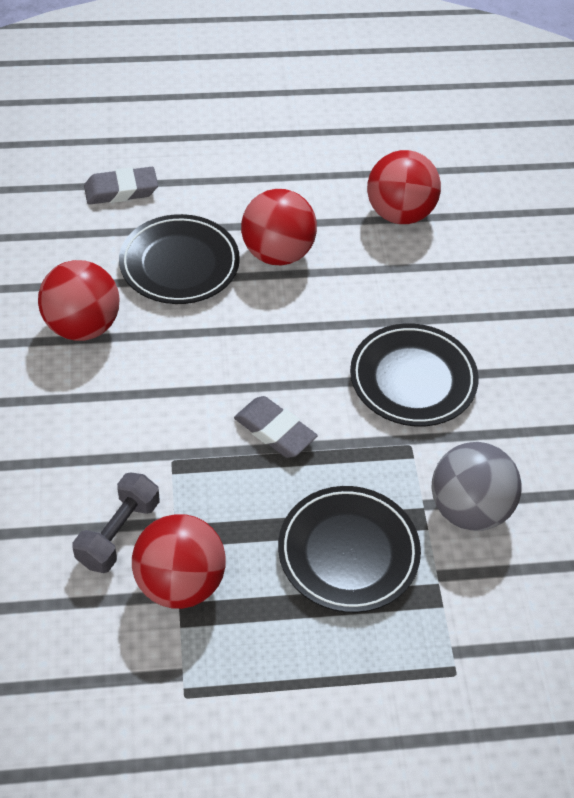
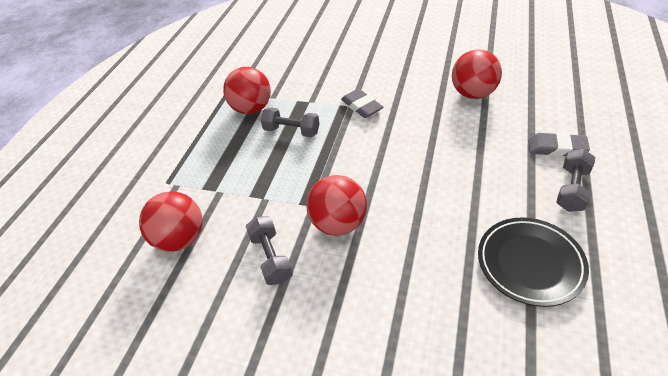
black plate: [119,214,240,304] [278,486,421,613] [350,324,479,427] = 3 -> [478,217,589,307] = 1
grey ball: [431,442,522,531] = 1 -> none = 0
grey dumbbell: [72,472,160,573] = 1 -> [246,216,293,285] [261,107,320,137] [556,149,595,212] = 3

